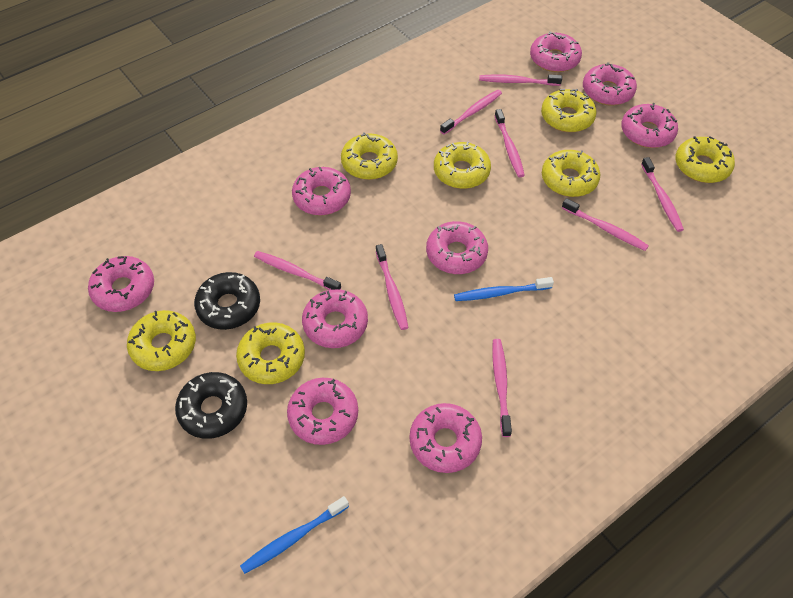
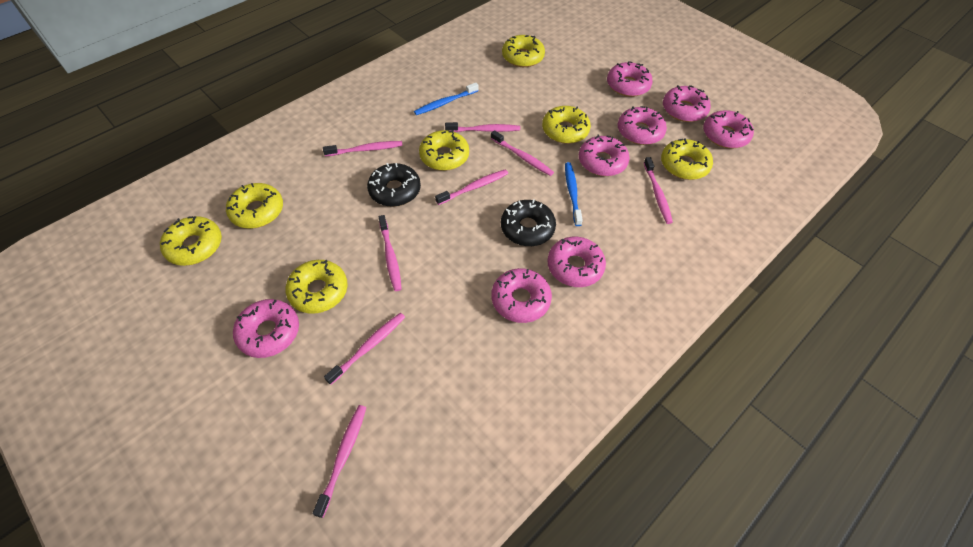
pink donut: [88,256,154,312] [287,378,358,445] [292,167,351,215] [302,289,368,348] [409,403,482,473] [426,221,488,274] [530,31,582,72] [583,62,637,106] [621,103,678,148] = 9 -> [233,299,299,358] [491,268,552,323] [547,237,606,287] [579,134,630,176] [607,61,653,97] [618,106,667,145] [663,85,711,122] [703,110,754,148] = 8

